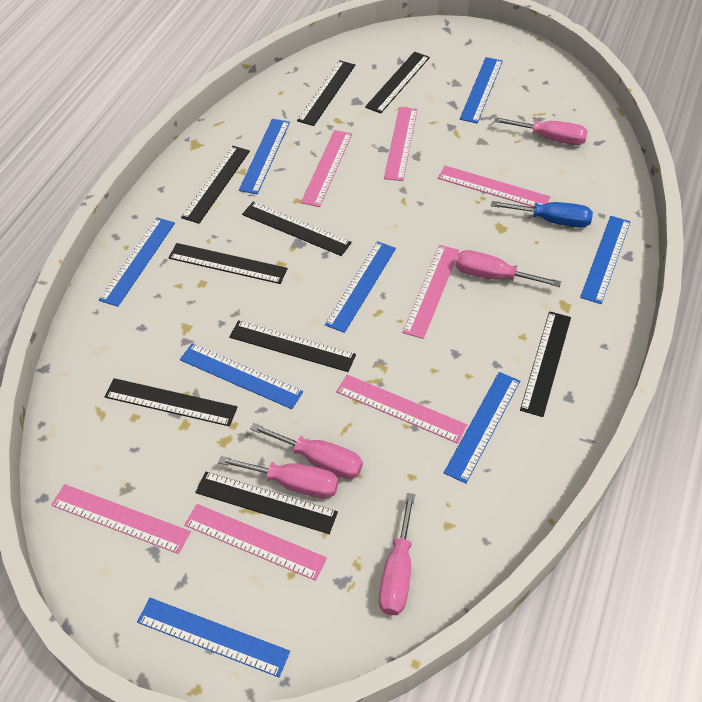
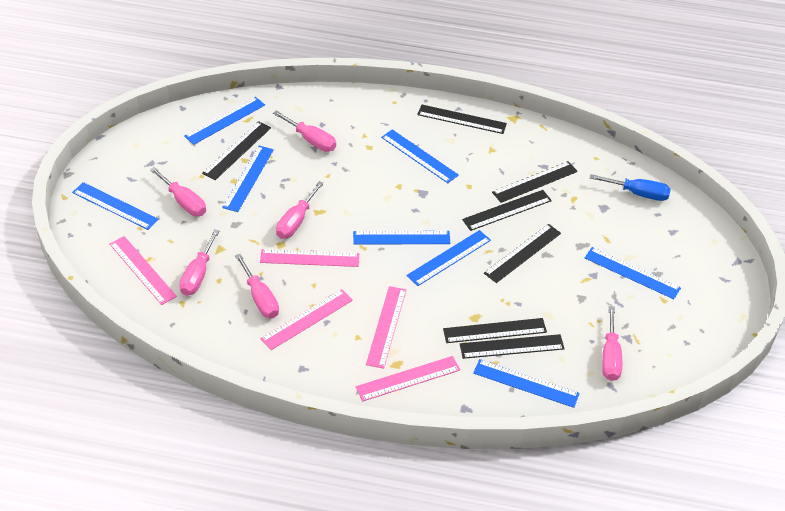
black ruler: [104,378,237,426] [168,243,288,284] [181,146,250,224] [195,472,338,534] [229,320,356,372] [242,202,352,256] [297,60,355,126] [365,52,430,114] [520,311,571,417] = 9 -> [202,121,271,180] [417,105,507,134] [443,318,547,343] [460,334,565,359] [462,190,552,231] [484,224,561,283] [492,161,578,203] = 7
pink ruler: [51,484,191,554] [184,504,327,581] [301,130,352,207] [336,375,467,444] [384,107,418,181] [402,245,459,339] [438,166,551,207] = 7 -> [109,236,177,305] [260,249,359,267] [260,289,353,350] [356,356,460,402] [366,286,406,369] = 5
pink screwdriver: [218,456,338,498] [250,423,363,479] [379,493,415,615] [456,250,561,287] [494,117,588,145] = 5 -> [150,167,206,216] [179,229,220,296] [235,254,279,318] [273,111,336,152] [276,181,324,239] [602,306,622,381] = 6

